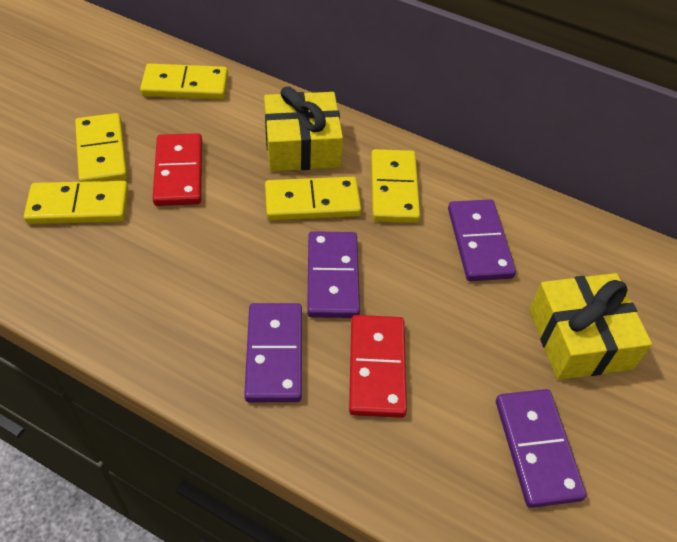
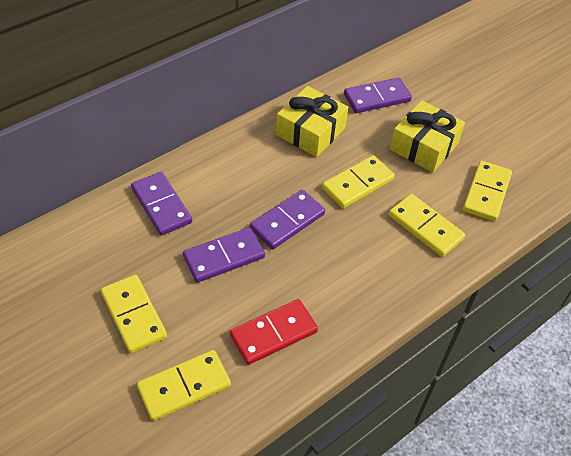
red domino: [152,133,202,206] [349,315,407,418] = 2 -> [230,299,318,365] = 1

